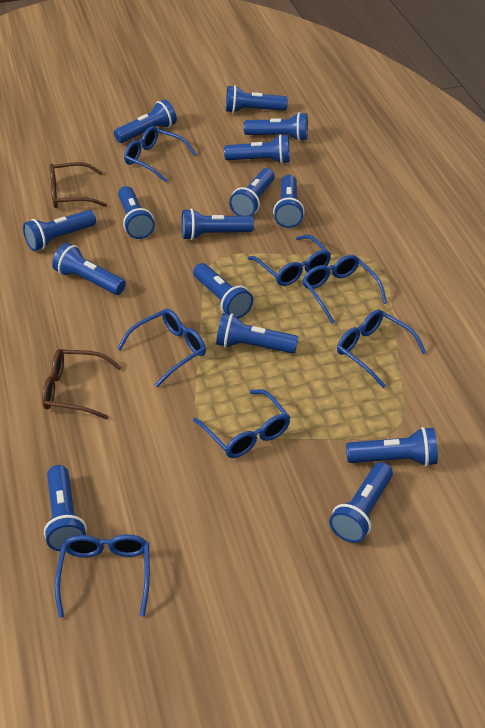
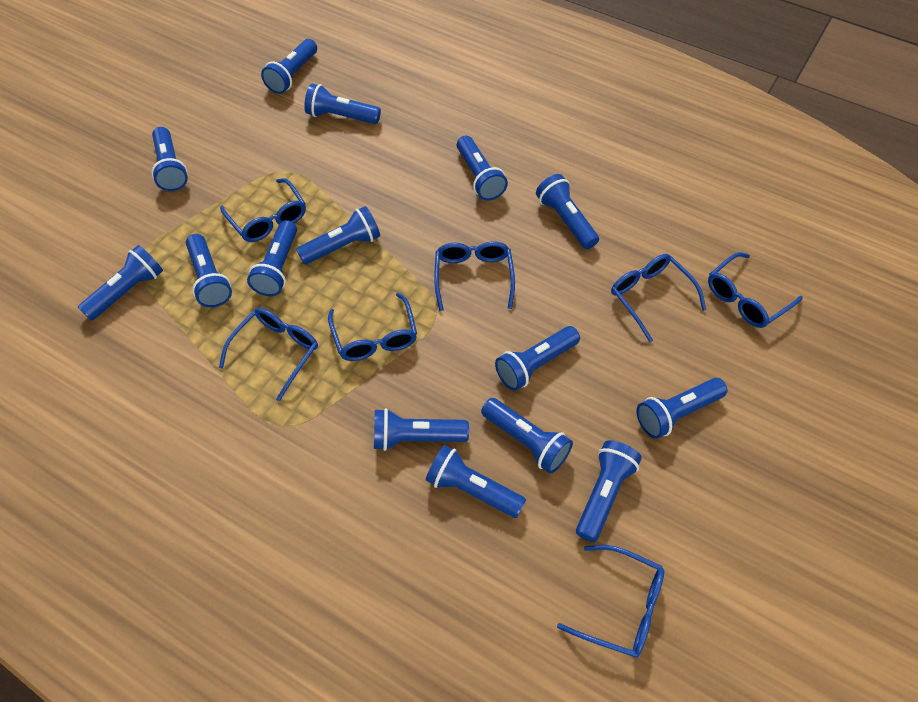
brown glasses: [42,349,122,419] [49,162,107,208] = 2 -> none = 0

